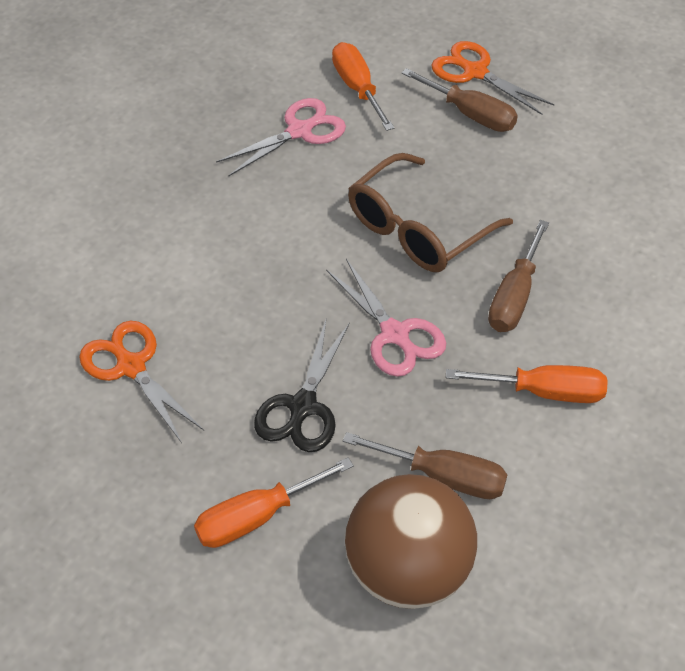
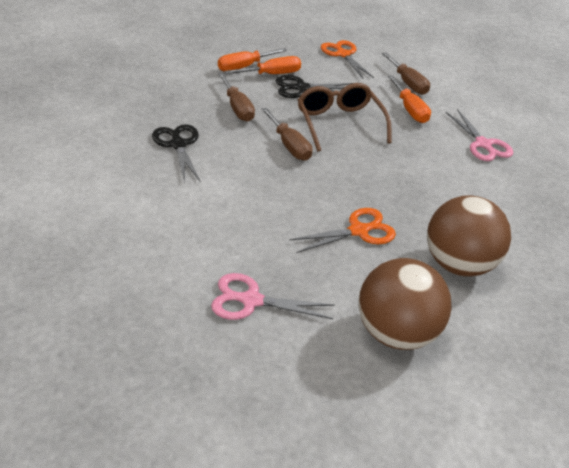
black scissors: [254,320,350,452] = 1 -> [152,124,201,183] [275,75,353,98] = 2
brown ball: [345,474,477,609] = 1 -> [359,258,452,350] [427,195,511,276] = 2

